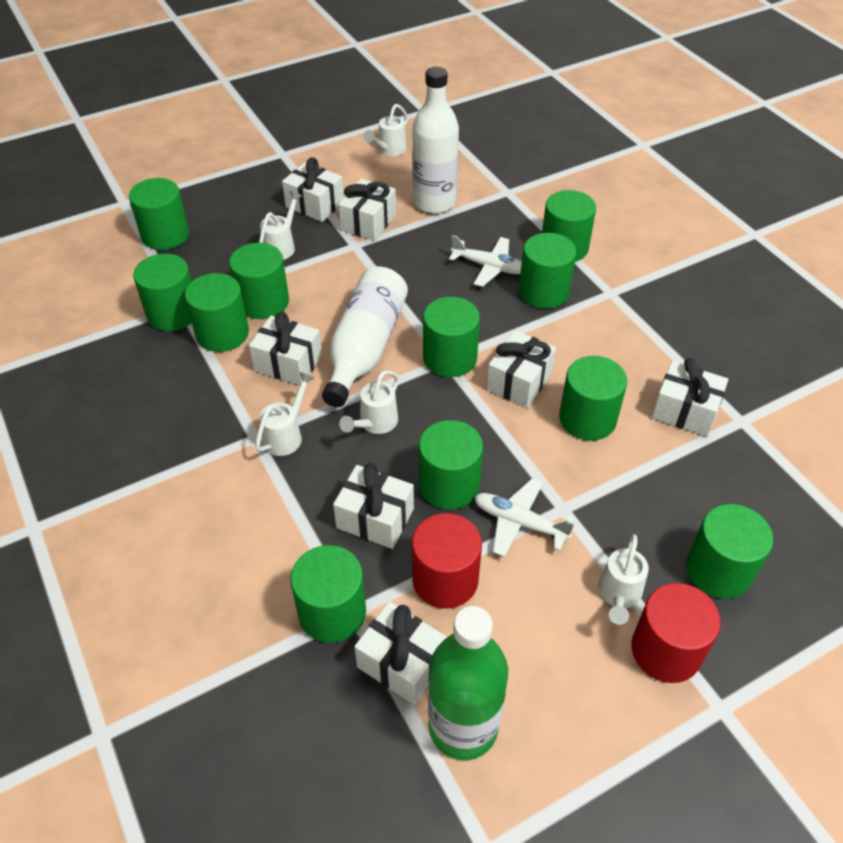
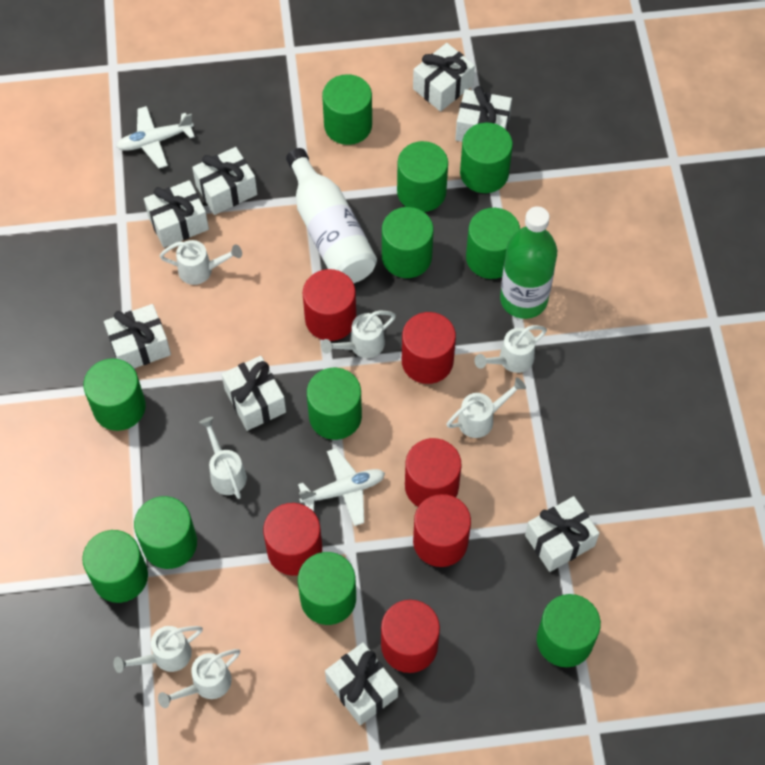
red cylinder: [412,513,482,609] [631,583,721,683] = 2 -> [263,503,322,576] [303,269,356,341] [381,600,440,673] [402,312,456,384] [405,438,461,507] [413,494,471,567] = 6
white bottle: [322,266,408,407] [412,67,459,214] = 2 -> [286,148,377,283] = 1
white gift: [249,311,322,385] [282,157,344,222] [333,463,414,549] [339,179,396,241] [355,602,447,705] [487,330,556,408] [652,358,728,437] = 7 -> [104,304,171,368] [144,180,209,248] [192,147,257,215] [222,356,286,431] [325,642,398,725] [413,43,475,112] [455,86,512,142] [525,496,599,572] = 8
white watering can: [255,372,315,456] [259,191,302,260] [339,370,399,434] [363,104,408,156] [598,534,649,625] = 5 -> [113,626,203,673] [158,649,240,708] [160,240,242,285] [199,417,247,499] [321,311,396,358] [446,377,526,438] [474,325,547,373] = 7

